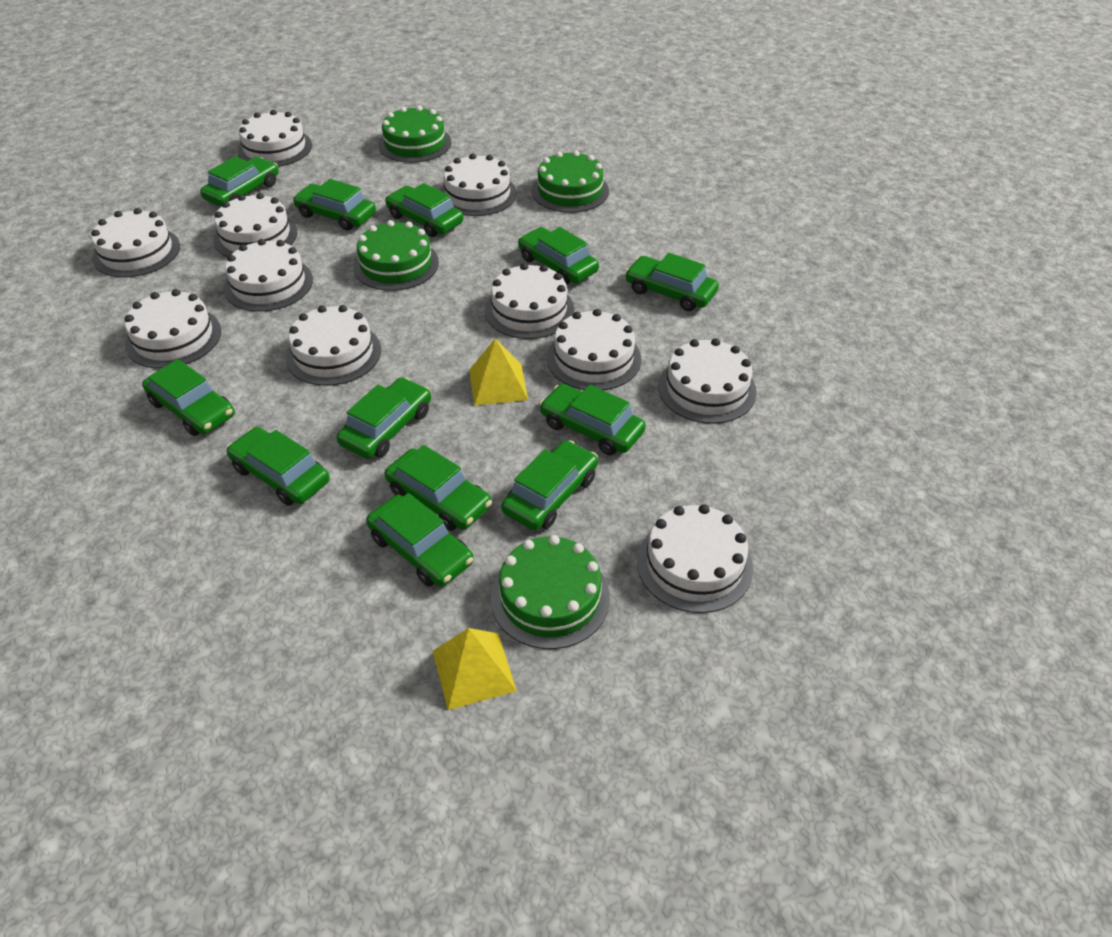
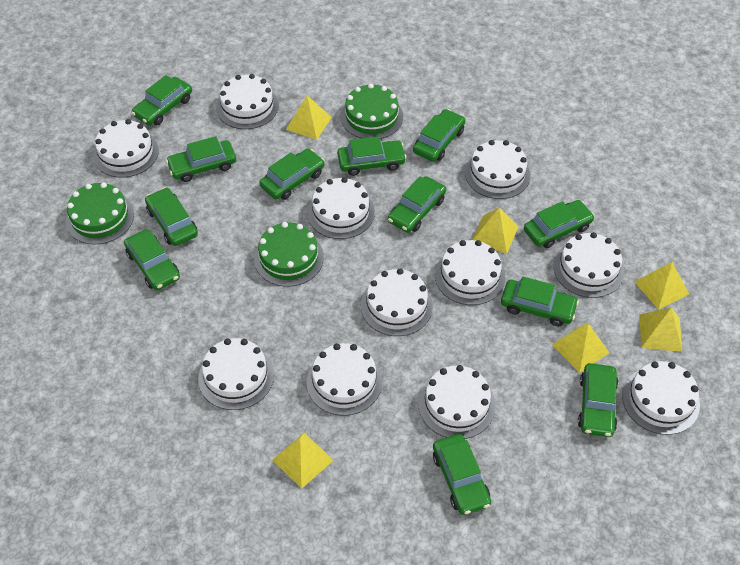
green cake: [353,220,439,291] [378,106,451,163] [491,535,610,649] [532,151,609,213] = 4 -> [66,182,134,245] [254,222,324,287] [341,83,403,139] = 3
yellow pyramid: [433,628,517,710] [469,338,528,406] = 2 -> [273,433,334,489] [286,96,332,140] [472,208,518,254] [552,324,610,373] [634,262,689,310] [640,308,682,352] = 6

